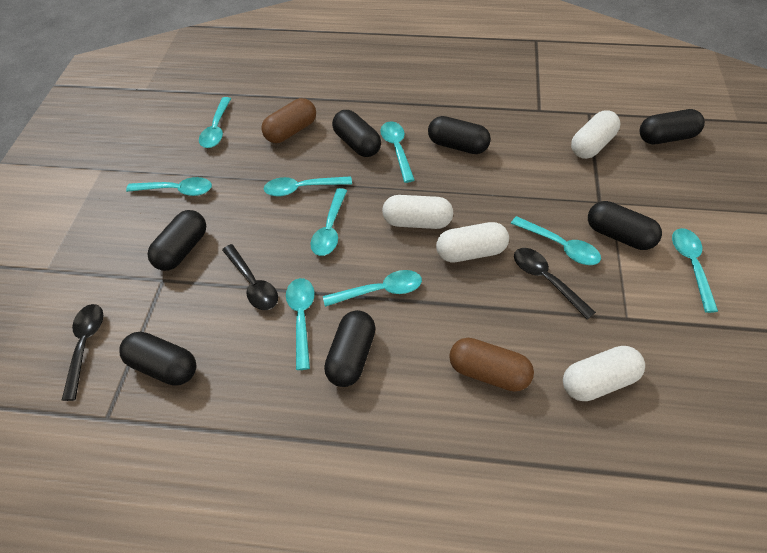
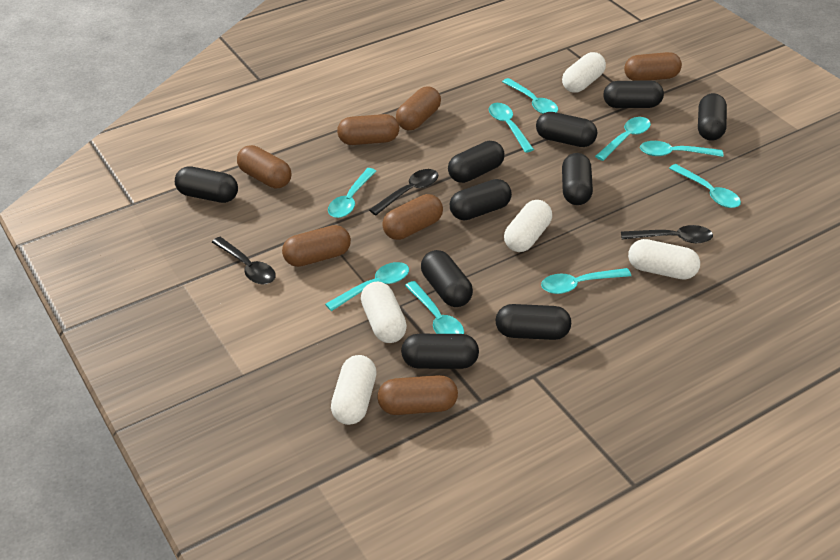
black capsule: [119,332,196,386] [147,210,206,271] [324,310,376,387] [332,110,381,157] [428,116,491,154] [588,201,662,250] [640,109,705,144] = 7 -> [175,166,238,203] [401,334,479,369] [421,250,473,307] [448,141,505,183] [450,179,512,221] [495,304,571,340] [536,112,597,147] [562,153,593,205] [604,80,664,108] [698,93,727,141] = 10
brown capsule: [261,98,316,143] [449,338,534,392] = 2 -> [237,145,291,189] [282,225,351,267] [337,114,399,145] [377,375,458,415] [382,194,443,240] [396,86,441,130] [624,52,682,81] = 7
white capsule: [382,195,453,229] [436,222,509,262] [563,346,645,401] [571,110,620,159] = 4 -> [331,355,377,425] [361,282,407,343] [504,200,552,252] [562,52,606,93] [628,239,700,279] = 5

